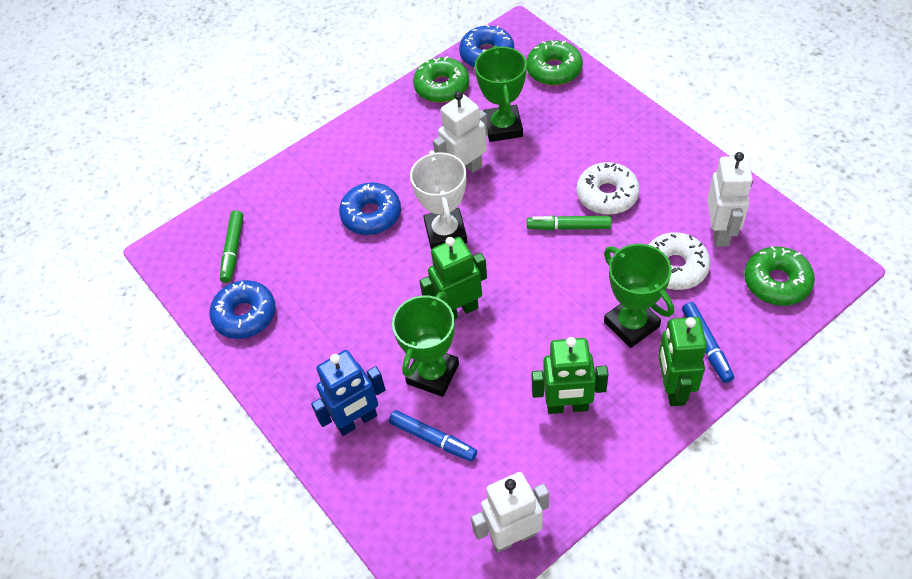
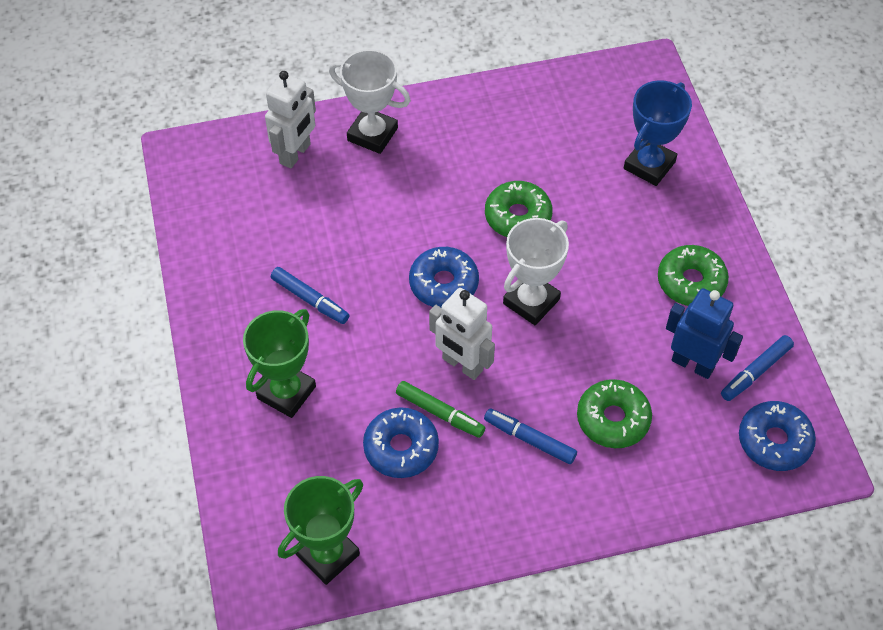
blue marker: [389,410,477,461] [682,302,734,383] = 2 -> [271,267,349,324] [484,409,577,464] [721,335,794,401] = 3
blue trophy: none = 0 -> [624,80,692,186] = 1
green marker: [220,210,243,283] [527,216,612,230] = 2 -> [396,381,485,438] = 1
green robot: [419,237,487,320] [532,337,609,414] [658,317,707,406] = 3 -> none = 0
green trophy: [392,291,459,397] [475,45,527,142] [604,244,674,348] = 3 -> [243,309,316,418] [278,476,363,585] = 2
white donut: [577,162,640,215] [648,232,710,290] = 2 -> none = 0
white robot: [433,91,488,173] [471,472,549,553] [707,152,753,247] = 3 -> [265,71,316,169] [429,288,495,380] = 2
white trophy: [410,150,467,249] = 1 -> [329,49,411,154] [503,218,569,325] = 2

